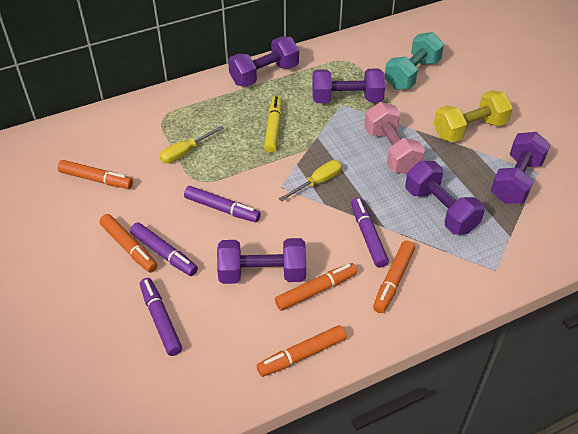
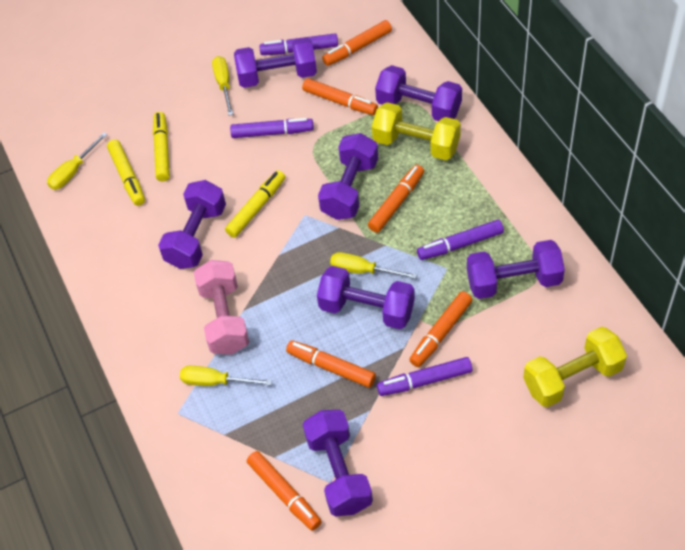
orange marker: [58,160,133,189] [99,214,158,273] [257,325,347,377] [275,263,357,311] [373,241,415,313] = 5 -> [247,451,322,531] [286,340,376,388] [302,78,378,115] [322,20,392,66] [368,165,424,233] [409,291,472,367] = 6
purple dumbbell: [217,238,306,284] [228,37,299,87] [312,68,385,103] [405,161,485,235] [491,132,550,204] = 5 -> [158,180,226,269] [234,37,317,88] [303,410,373,517] [317,266,415,329] [318,133,378,220] [375,65,462,121] [467,240,565,299] = 7
turquoise dumbbell: [385,32,444,90] = 1 -> none = 0
yellow dumbbell: [434,90,513,142] = 1 -> [372,102,461,160] [523,327,627,407] = 2
yellow marker: [264,96,282,153] = 1 -> [107,140,145,206] [153,112,170,181] [225,170,285,238] = 3
yellow screwdriver: [159,126,224,163] [279,160,342,201] = 2 -> [47,133,107,190] [180,366,272,386] [212,56,233,116] [330,252,417,279] = 4

